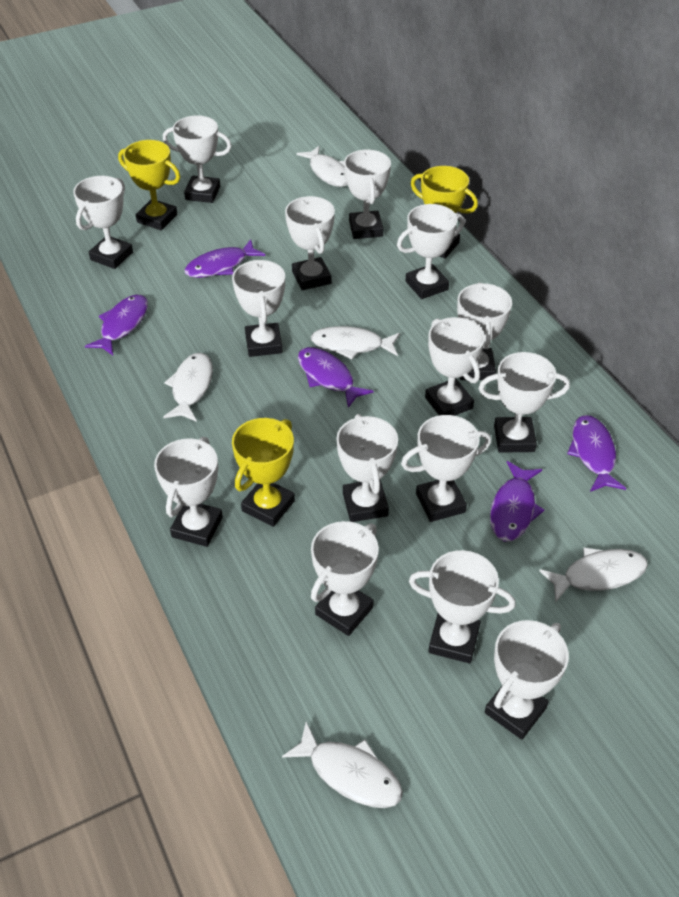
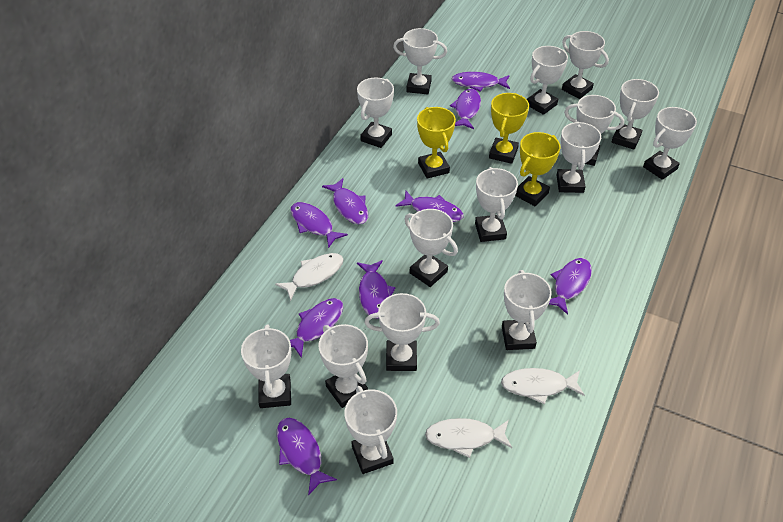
purple fish: [85,295,148,355] [184,239,265,278] [298,347,374,408] [490,461,544,542] [567,415,626,492] = 5 -> [277,418,337,496] [290,202,348,248] [290,298,343,358] [322,178,368,224] [357,260,395,319] [396,190,464,222] [450,89,481,129] [452,72,510,92] [549,258,592,315] = 9
white fish: [163,353,213,422] [282,722,403,808] [297,146,347,187] [311,326,400,360] [539,547,648,602] = 5 -> [275,253,344,301] [425,418,512,458] [501,368,585,405] = 3

